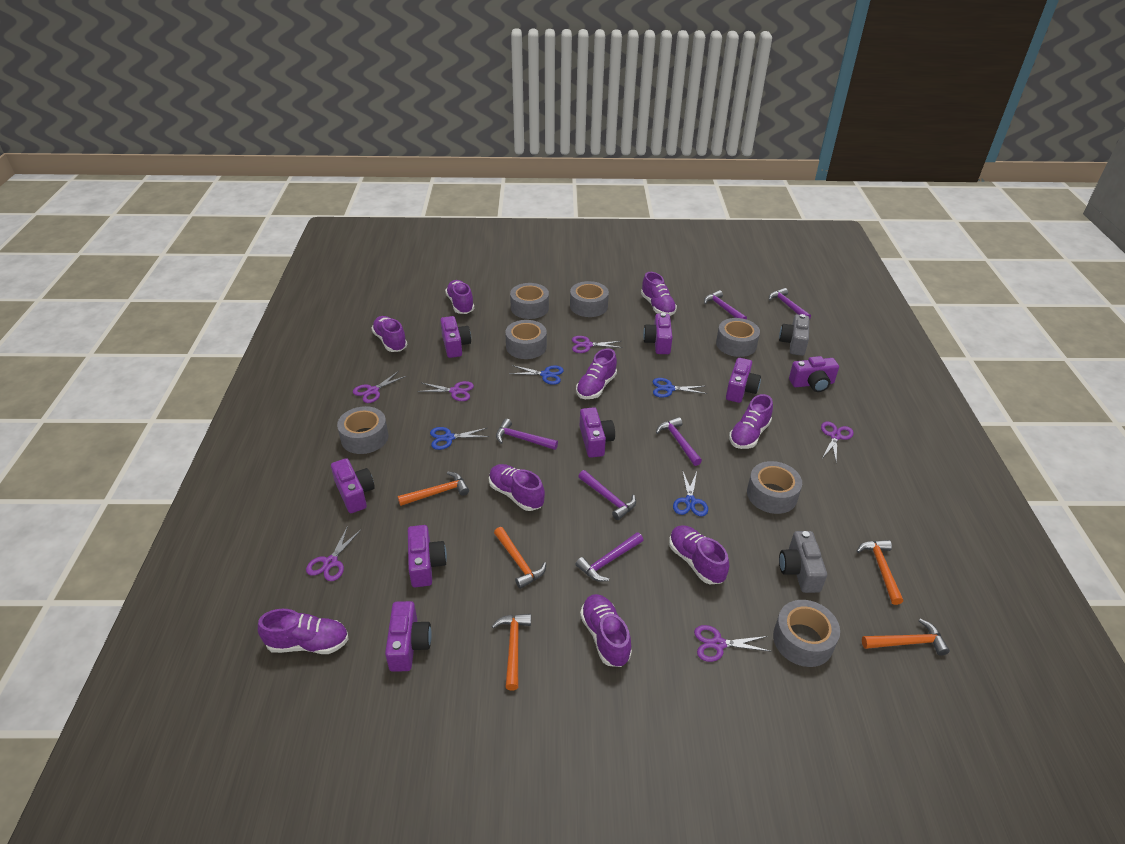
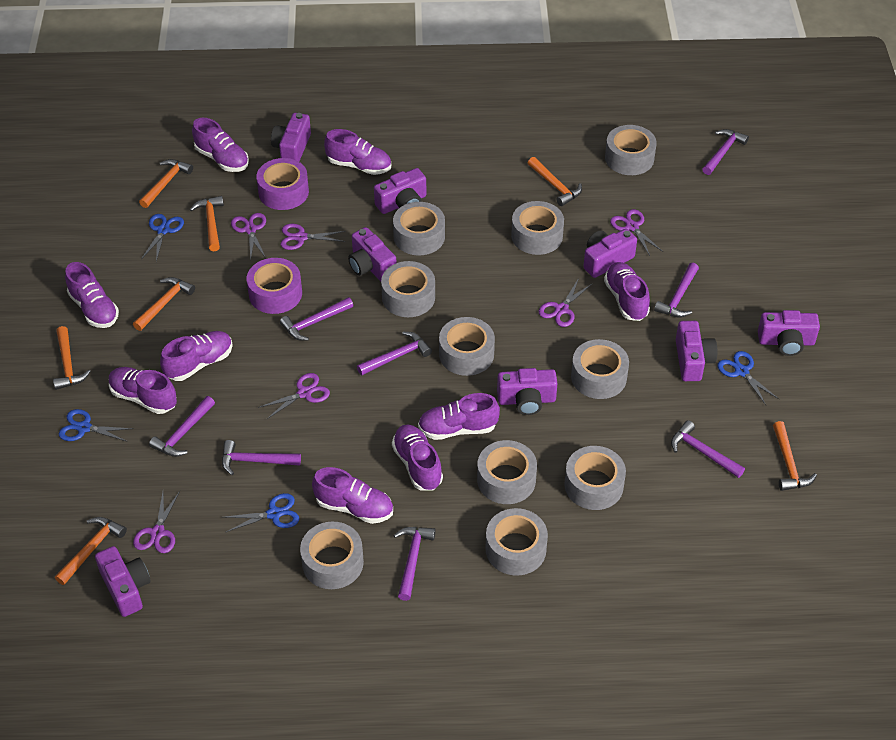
grey camera: [779,314,809,356] [779,531,827,593] = 2 -> none = 0
grey tape: [337,406,388,454] [505,320,547,359] [510,283,549,319] [570,281,609,317] [716,318,760,357] [747,461,802,514] [773,600,840,667] = 7 -> [300,522,364,589] [381,261,435,317] [393,202,445,256] [439,317,495,376] [477,440,537,504] [485,508,548,575] [511,201,564,255] [564,446,626,510] [571,339,629,399] [605,125,657,175] = 10
orange hammer: [398,472,469,506] [492,614,531,690] [494,527,546,589] [857,540,903,605] [862,619,950,656] = 5 -> [53,326,91,390] [55,517,127,585] [133,277,195,331] [139,159,193,208] [190,196,224,251] [528,157,582,206] [773,421,817,491] = 7
purple hammer: [496,419,558,450] [576,532,643,582] [578,470,636,520] [656,417,702,466] [704,290,747,320] [769,288,811,319] = 6 -> [149,396,215,457] [222,440,301,475] [280,297,353,341] [357,332,432,375] [393,527,436,601] [654,263,699,317] [671,420,745,478] [702,129,749,175] = 8
purple tape: none = 0 -> [247,258,302,314] [256,158,309,210] = 2

